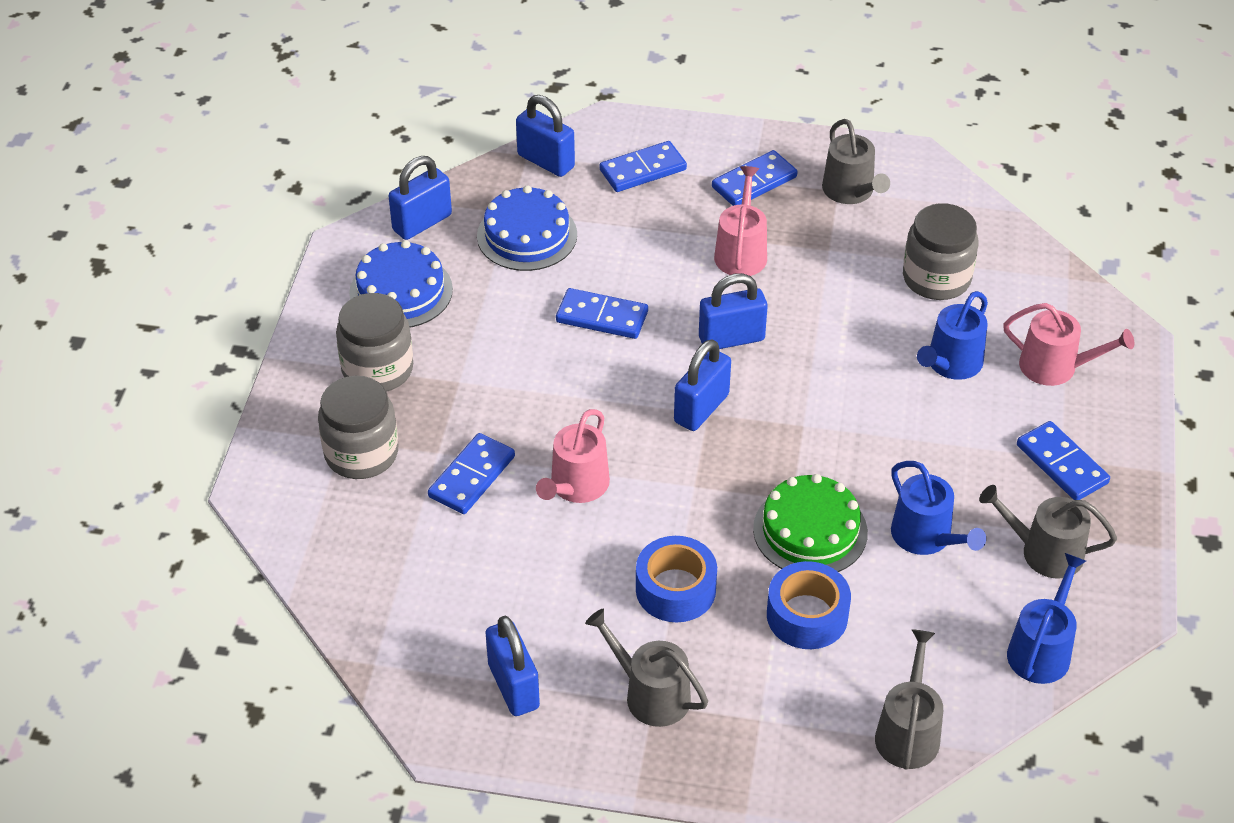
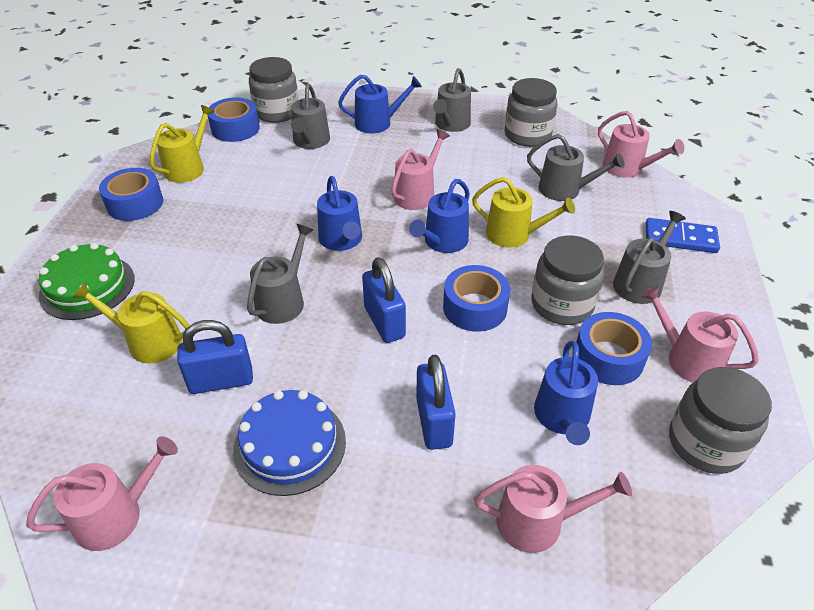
blue cake: [349,240,453,328] [477,186,577,271] = 2 -> [233,390,346,496] = 1
blue domino: [428,433,515,514] [556,288,648,339] [600,141,687,192] [712,150,798,206] [1017,421,1110,500] = 5 -> [646,218,720,253] = 1
blue padlock: [389,156,452,240] [486,616,540,716] [516,95,575,177] [674,339,731,431] [699,273,768,349] = 5 -> [177,320,253,394] [362,257,406,343] [416,355,456,450] = 3
blue tape: [636,536,717,622] [767,561,851,649] = 2 -> [99,168,163,221] [208,97,260,142] [443,265,510,332] [576,312,652,385] = 4
blue watering can: [891,461,986,555] [917,291,988,380] [1007,553,1086,684] = 3 -> [317,176,362,251] [338,75,422,133] [409,179,470,253] [534,341,598,445] = 4
grey jar: [318,376,398,479] [336,293,413,392] [903,203,978,300] = 3 -> [249,57,299,123] [505,78,557,147] [532,236,604,325] [669,367,772,474] = 4
grey watering can: [585,609,708,727] [822,119,890,204] [875,629,943,770] [979,485,1117,579] = 4 -> [247,224,313,324] [291,83,330,149] [433,68,471,132] [527,134,625,201] [613,211,686,304] = 5
pink watering can: [536,409,610,503] [714,166,767,276] [1003,303,1134,386] = 3 -> [26,436,178,551] [391,129,450,210] [474,465,632,553] [598,111,684,178] [641,285,759,383] = 5
yellow watering can: none = 0 -> [72,282,190,364] [150,105,215,183] [472,177,575,248] = 3

